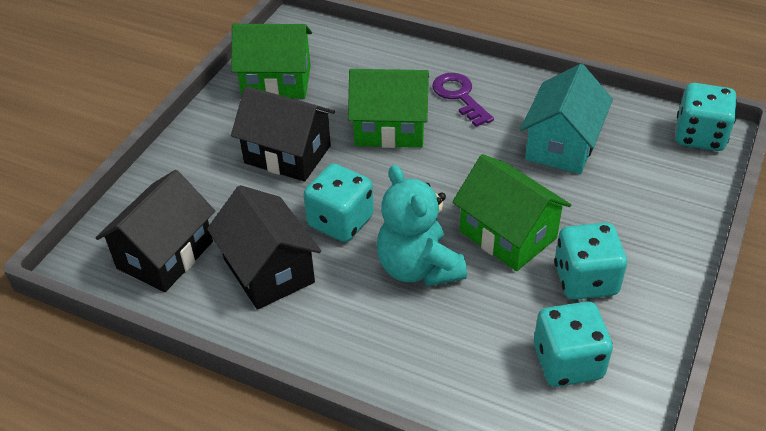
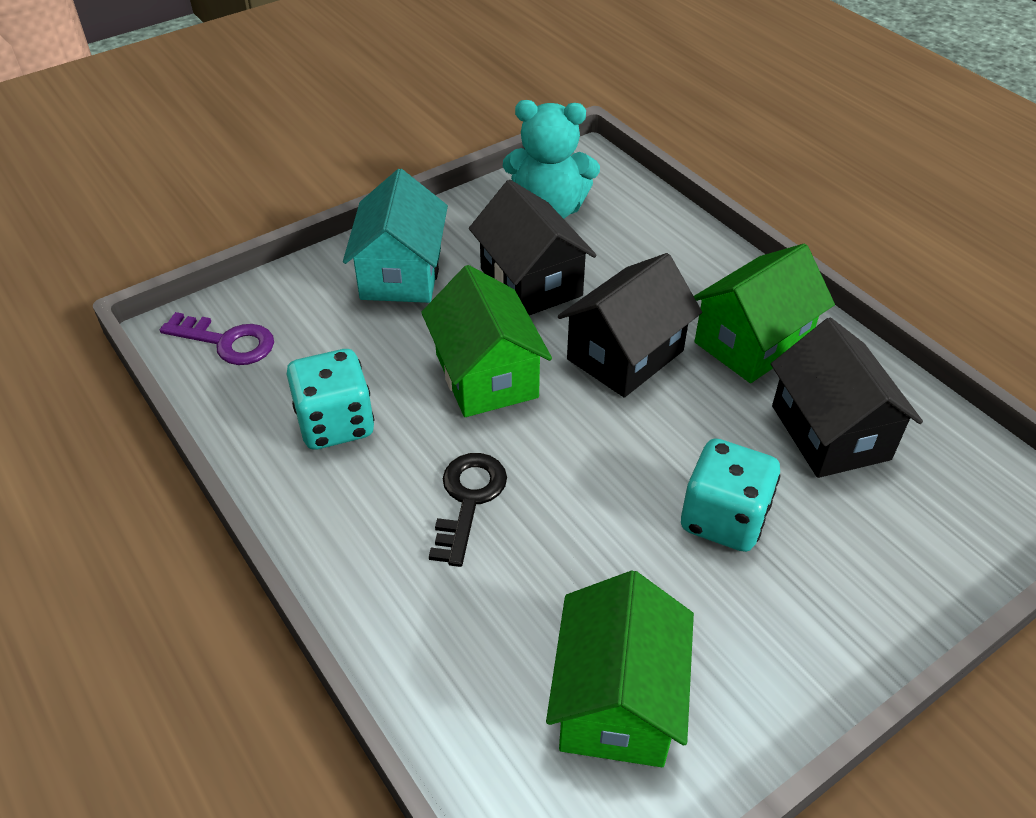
black key: none = 0 -> [429,453,507,567] = 1
turquoise dice: [304,163,374,242] [534,301,613,387] [554,222,627,300] [676,83,737,151] = 4 -> [287,349,374,450] [681,439,780,552] = 2

